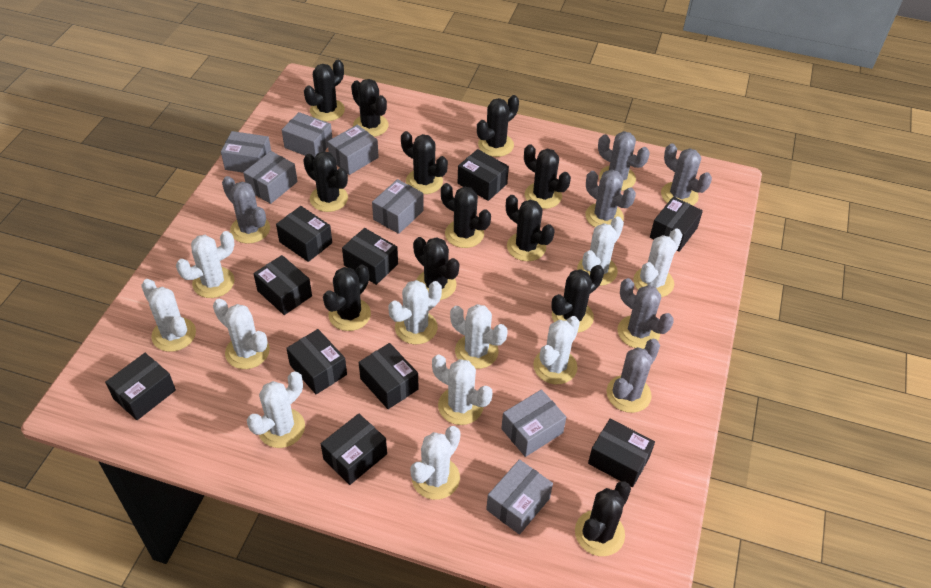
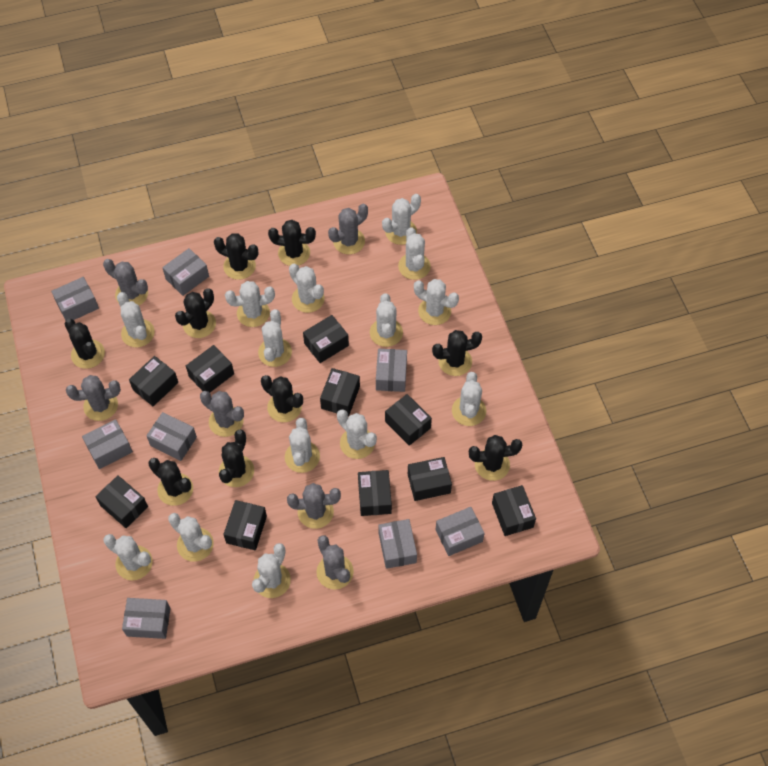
black cactus: [303,151,348,212] [304,60,345,121] [323,265,371,331] [351,79,389,137] [401,131,448,194] [413,237,459,300] [441,183,491,248] [477,95,519,157] [506,195,555,261] [524,144,571,209] [551,265,604,333] [575,481,631,556] = 12 -> [64,319,105,369] [148,458,193,506] [175,288,216,338] [214,233,258,280] [219,429,254,487] [261,375,303,422] [268,220,316,266] [432,330,482,376] [469,435,522,481] = 9
grey box: [221,131,271,173] [243,151,298,204] [282,112,332,157] [328,124,379,175] [372,179,424,234] [486,459,553,535] [501,389,566,457] = 7 -> [51,277,99,320] [82,419,133,469] [122,598,170,639] [146,412,197,461] [162,248,209,296] [376,349,407,392] [379,519,417,569] [435,507,485,556] = 8
white cactus: [141,279,196,352] [176,231,235,298] [213,299,270,369] [247,371,305,448] [388,280,442,344] [410,426,460,500] [432,355,493,425] [450,304,508,369] [533,316,580,384] [577,217,624,286] [633,229,683,297] = 11 -> [104,534,153,580] [117,292,155,347] [168,513,214,562] [225,281,275,327] [252,543,291,598] [258,309,292,367] [285,418,320,473] [289,264,325,313] [337,409,377,459] [370,293,403,347] [382,194,421,245] [398,227,431,280] [414,279,459,325] [452,372,486,426] = 14

